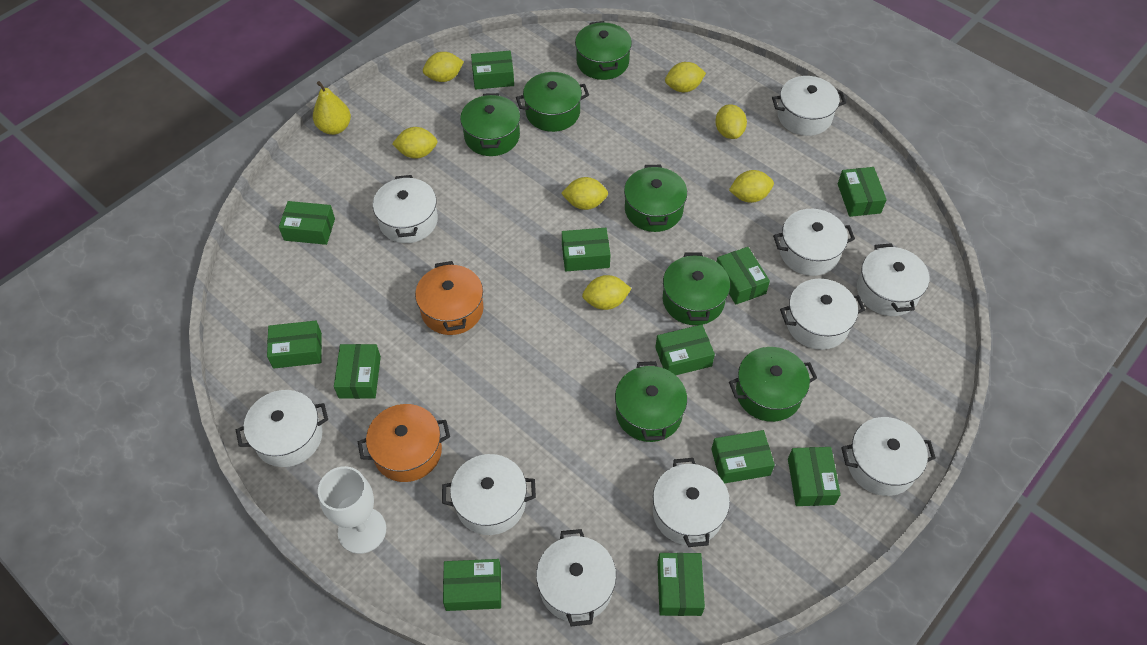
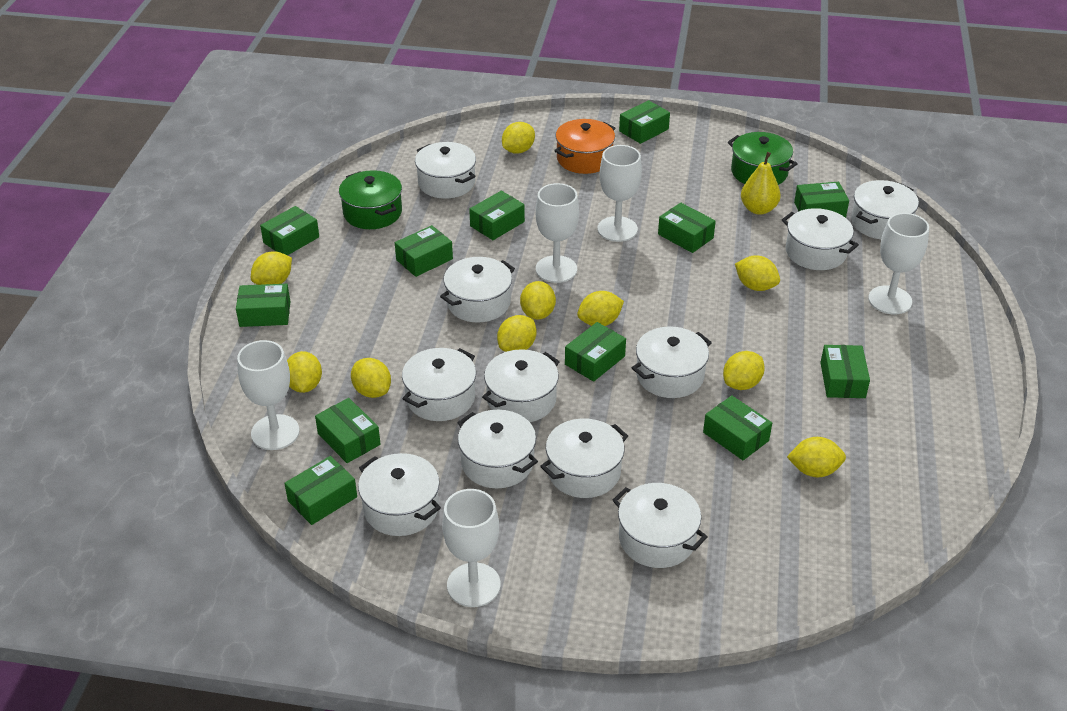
green pot: [460,93,520,156] [516,72,589,132] [575,21,632,80] [615,361,687,442] [624,165,687,232] [663,252,730,325] [729,347,817,422] = 7 -> [339,170,402,229] [728,132,798,185] = 2
orange pot: [358,404,450,482] [415,261,484,335] = 2 -> [554,119,615,174] = 1
white goblet: [318,466,386,554] = 1 -> [237,340,300,450] [442,489,501,607] [536,183,579,283] [597,145,642,242] [868,213,929,314] = 5
white pot: [236,390,328,467] [373,175,438,243] [442,454,536,535] [536,529,616,626] [653,458,730,547] [772,76,846,136] [773,209,855,276] [780,279,865,350] [841,417,936,496] [857,243,929,316] = 10 -> [358,453,441,536] [402,348,476,421] [415,142,476,199] [440,257,515,323] [457,410,538,488] [482,349,560,422] [540,418,628,498] [613,483,707,568] [632,326,712,398] [782,208,859,270] [851,180,919,239] = 11
yellow lemon: [392,127,438,159] [423,52,464,82] [561,177,608,210] [582,275,632,310] [665,62,706,92] [715,104,747,139] [729,170,774,203] = 7 -> [251,251,292,285] [287,351,322,393] [351,358,391,398] [497,315,536,352] [502,122,535,153] [520,281,556,320] [577,291,624,326] [723,351,765,390] [735,255,780,291] [787,437,846,477] = 10

